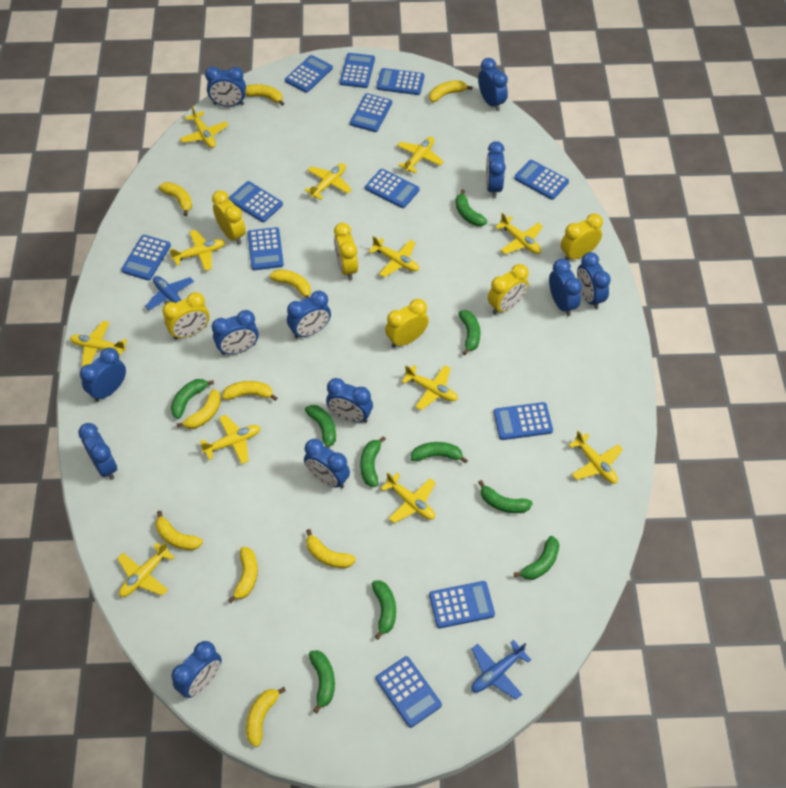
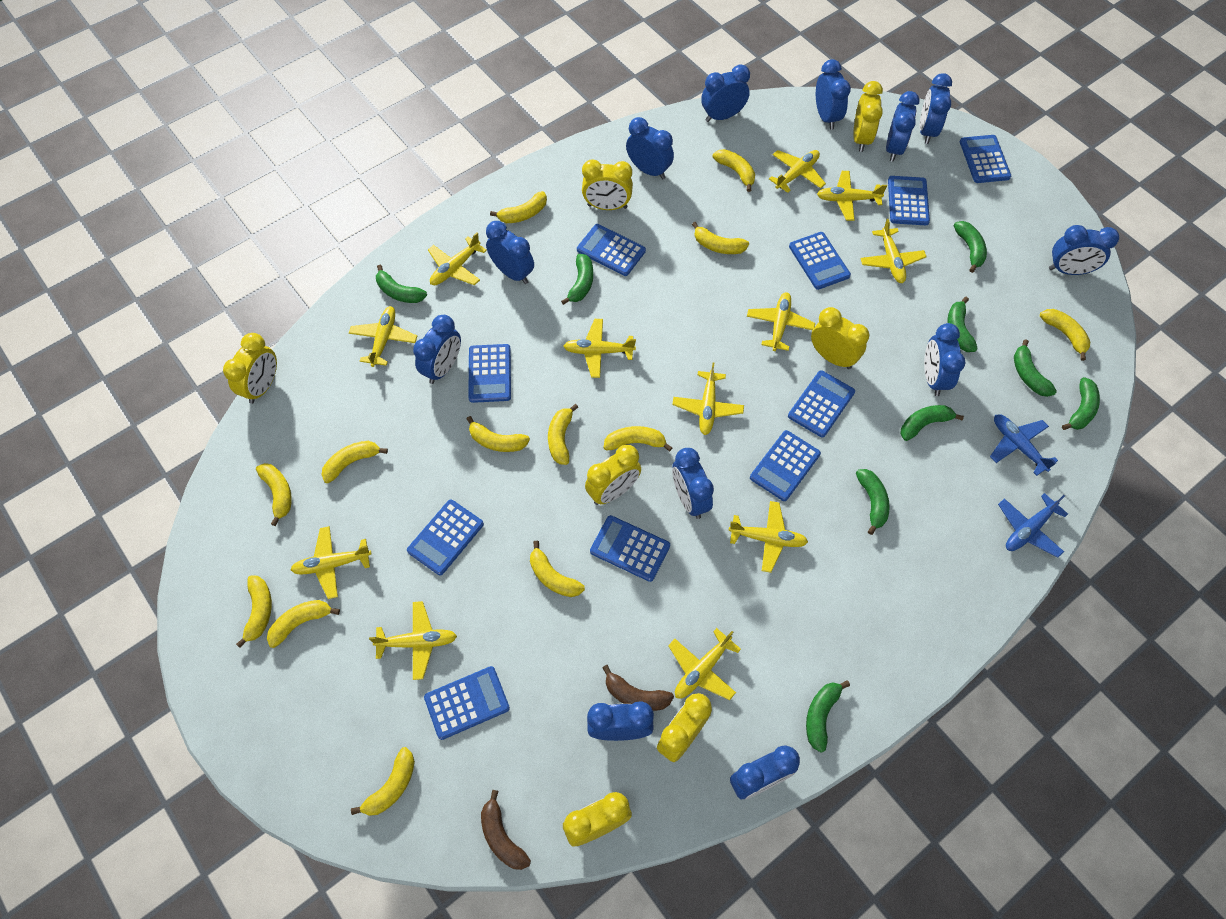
blue calculator: [121,235,171,281] [228,181,283,222] [248,227,284,270] [285,55,333,93] [340,53,375,88] [350,93,392,132] [365,169,420,208] [376,68,425,95] [376,656,442,728] [429,581,495,629] [493,402,553,440] [514,160,569,200] = 12 -> [407,499,484,575] [424,666,510,740] [468,344,511,403] [577,224,646,276] [590,515,670,582] [750,430,821,501] [788,370,855,438] [789,232,851,290] [888,176,930,225] [960,135,1011,183] = 10
brown banana: none = 0 -> [481,790,531,870] [602,665,674,711] = 2
green banana: [171,379,214,419] [305,405,336,448] [309,650,335,713] [360,436,386,487] [372,580,396,640] [411,442,468,464] [456,189,487,226] [459,310,481,355] [478,480,533,513] [514,536,559,580] = 10 -> [376,265,427,303] [561,254,593,305] [806,680,850,753] [856,469,890,535] [901,405,964,441] [948,297,978,352] [954,221,987,273] [1014,339,1057,397] [1062,377,1100,430] = 9
yellow banana: [156,511,203,550] [159,182,192,216] [177,389,221,429] [222,381,277,401] [228,547,258,603] [245,84,284,106] [246,687,286,747] [270,269,311,298] [306,529,356,568] [429,81,472,102] = 10 -> [236,576,272,648] [256,463,292,526] [267,600,340,648] [321,441,388,483] [351,747,415,816] [467,416,530,452] [490,191,547,223] [530,541,585,597] [548,404,579,465] [604,426,673,451] [692,222,749,254] [713,149,755,192] [1040,309,1090,361] = 13
yellow clock: [162,292,209,340] [212,190,246,245] [334,223,358,280] [385,299,429,348] [488,264,529,314] [561,214,603,261] = 6 -> [223,333,277,404] [563,792,632,846] [582,159,633,210] [585,445,641,505] [657,693,712,763] [811,307,869,369] [853,81,883,152] = 7

